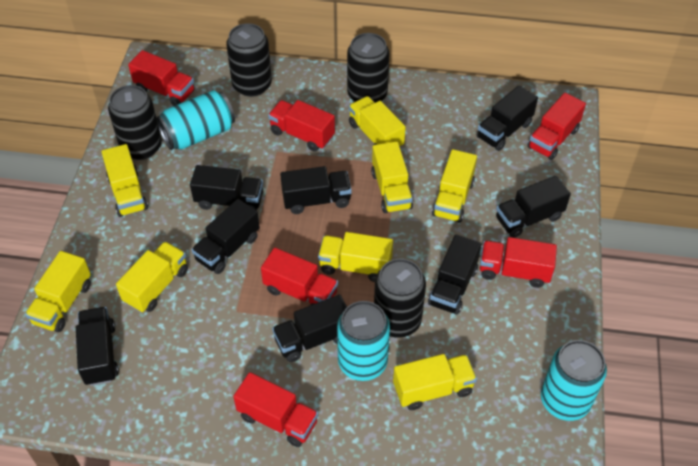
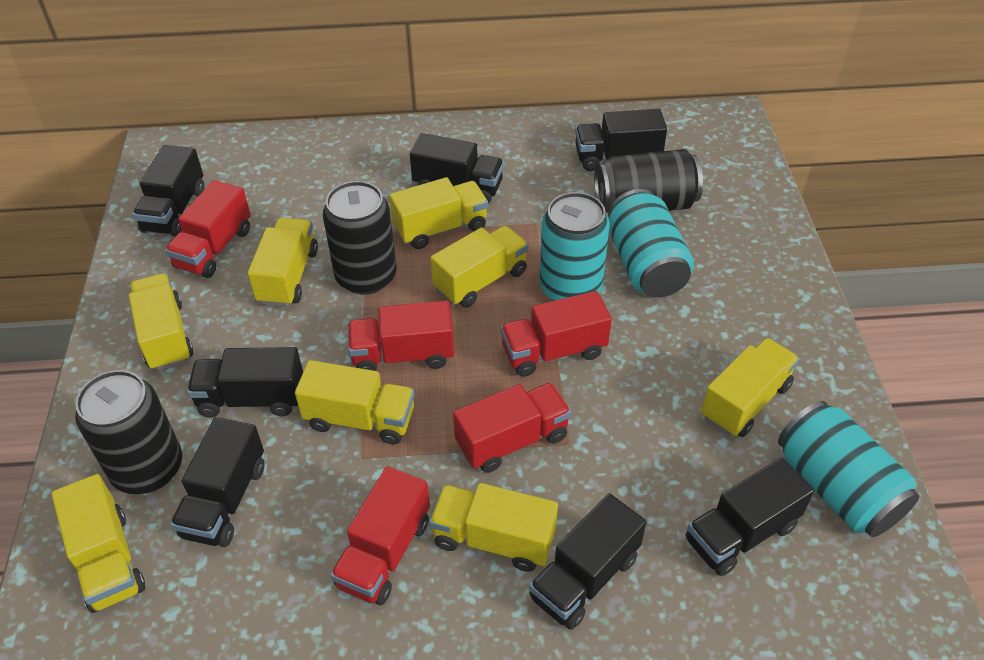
black can: [108,85,162,160] [226,23,272,97] [347,33,390,103] [374,259,426,338] = 4 -> [75,370,182,494] [323,181,396,295] [594,149,703,213] = 3
black truck: [76,307,119,386] [190,165,263,211] [192,199,260,274] [272,295,347,362] [280,166,352,214] [428,234,481,315] [477,86,538,151] [496,176,571,238] = 8 -> [132,145,204,237] [170,417,265,547] [187,347,303,418] [410,133,504,204] [529,493,646,630] [575,109,667,171] [686,458,814,576] = 7
red truck: [128,50,195,106] [233,372,318,447] [261,248,338,305] [268,100,335,152] [480,237,557,288] [527,93,586,160] = 6 -> [165,180,251,278] [330,466,430,605] [348,301,454,371] [453,383,571,473] [500,291,612,377] = 5

